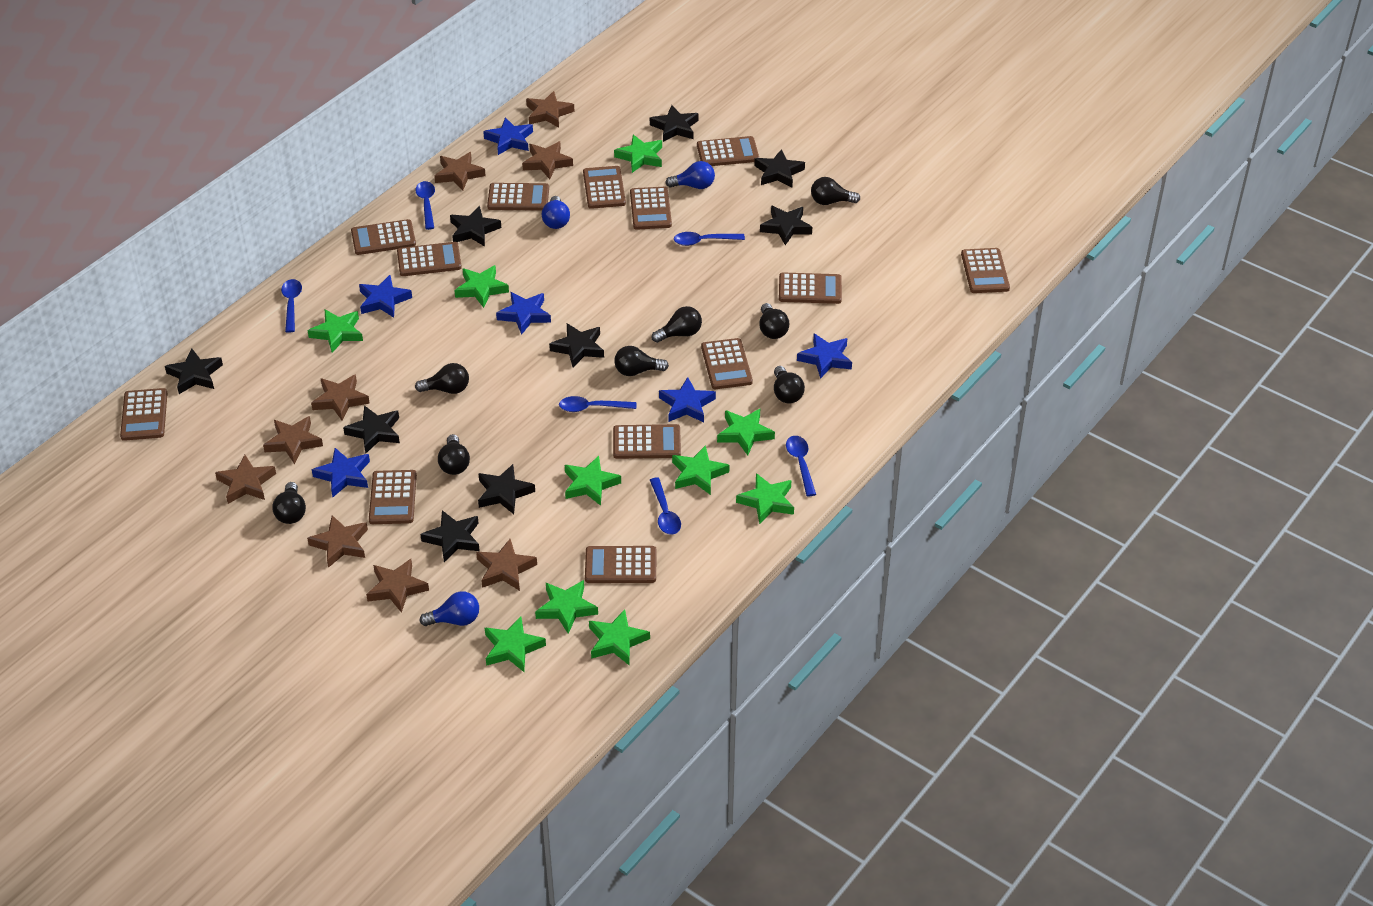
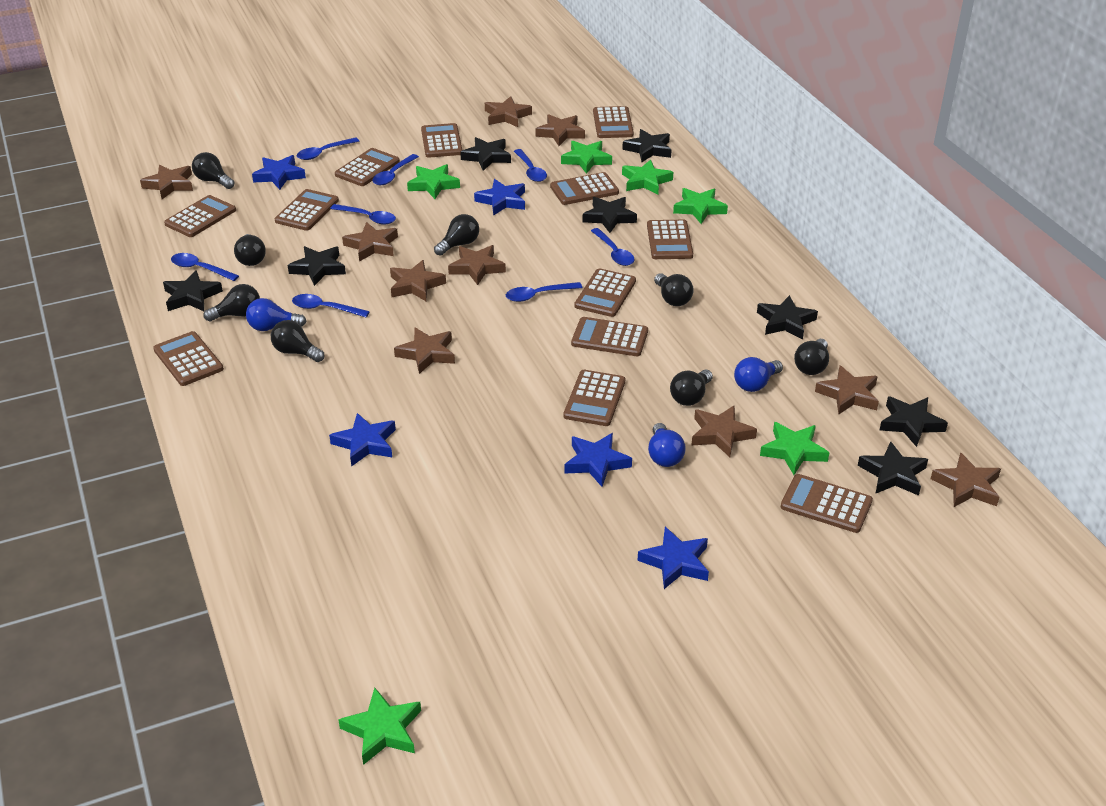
black star: [165,349,223,394] [343,405,400,454] [420,510,480,562] [450,206,501,246] [478,464,535,514] [549,323,604,367] [650,105,699,142] [754,149,805,187] [760,205,812,245] = 9 -> [163,270,223,311] [288,246,346,286] [460,137,511,171] [583,197,637,233] [622,129,672,162] [757,295,818,339] [858,441,928,496] [880,397,948,447] = 8
blue spoon: [281,279,302,333] [415,181,435,230] [559,396,636,412] [650,477,681,534] [674,232,745,246] [786,436,816,496] = 6 -> [171,253,239,281] [292,294,370,317] [297,137,359,160] [330,204,396,225] [372,154,419,185] [506,282,582,302] [514,149,547,182] [591,228,635,266] = 8
blue star: [312,448,370,497] [359,275,412,318] [483,117,533,155] [496,292,551,335] [659,377,716,422] [797,333,852,379] = 6 -> [252,155,306,190] [329,413,396,467] [474,179,525,216] [565,433,632,487] [637,527,709,589] = 5
brown calculator: [120,388,168,441] [351,219,416,255] [369,470,417,524] [397,242,462,276] [487,183,549,211] [583,166,626,209] [585,546,656,583] [613,424,681,459] [630,187,672,230] [697,136,759,166] [701,338,753,389] [779,273,842,304] [961,248,1010,293] = 13 -> [153,331,224,386] [164,195,236,237] [274,189,339,231] [335,148,400,186] [421,123,463,158] [550,172,619,205] [563,370,625,426] [571,317,648,356] [574,268,636,317] [593,106,634,138] [647,220,693,259] [781,474,873,533] = 12
brown star: [215,455,276,504] [263,416,323,464] [307,515,368,568] [311,374,370,421] [366,559,429,613] [434,152,486,190] [476,539,537,591] [522,141,573,179] [526,91,574,128] = 9 -> [140,165,193,199] [342,222,398,262] [390,260,446,301] [394,327,455,374] [448,245,506,285] [485,96,532,127] [536,114,585,146] [692,406,757,457] [815,365,879,415] [931,452,1001,507] = 10
green star: [307,309,363,353] [454,265,509,308] [485,616,546,672] [535,580,598,634] [565,456,621,506] [589,609,650,665] [614,135,662,173] [672,445,729,495] [717,409,775,455] [736,473,794,524] = 10 -> [338,687,421,765] [407,164,460,199] [561,141,612,174] [622,159,673,195] [673,188,728,224] [760,422,829,475] = 6

